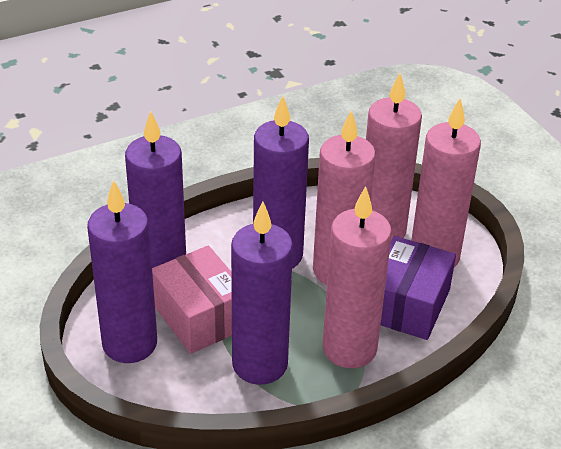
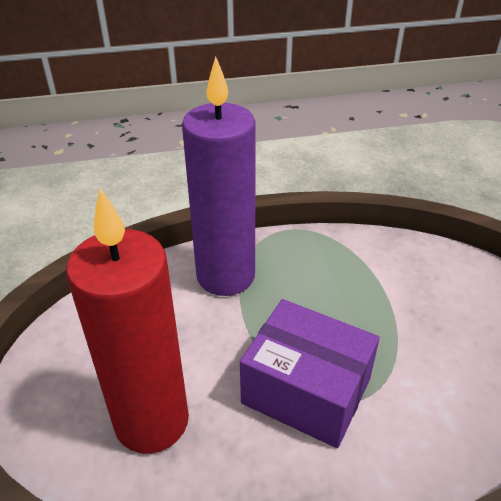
pink box: [152,245,232,354] = 1 -> none = 0
pink candle: [313,110,376,285] [323,186,392,368] [366,73,422,240] [411,98,481,268] = 4 -> none = 0
purple candle: [87,180,157,363] [125,110,186,268] [231,201,293,385] [253,96,309,269] = 4 -> [182,56,256,296] = 1
red candle: none = 0 -> [66,188,189,454] = 1

